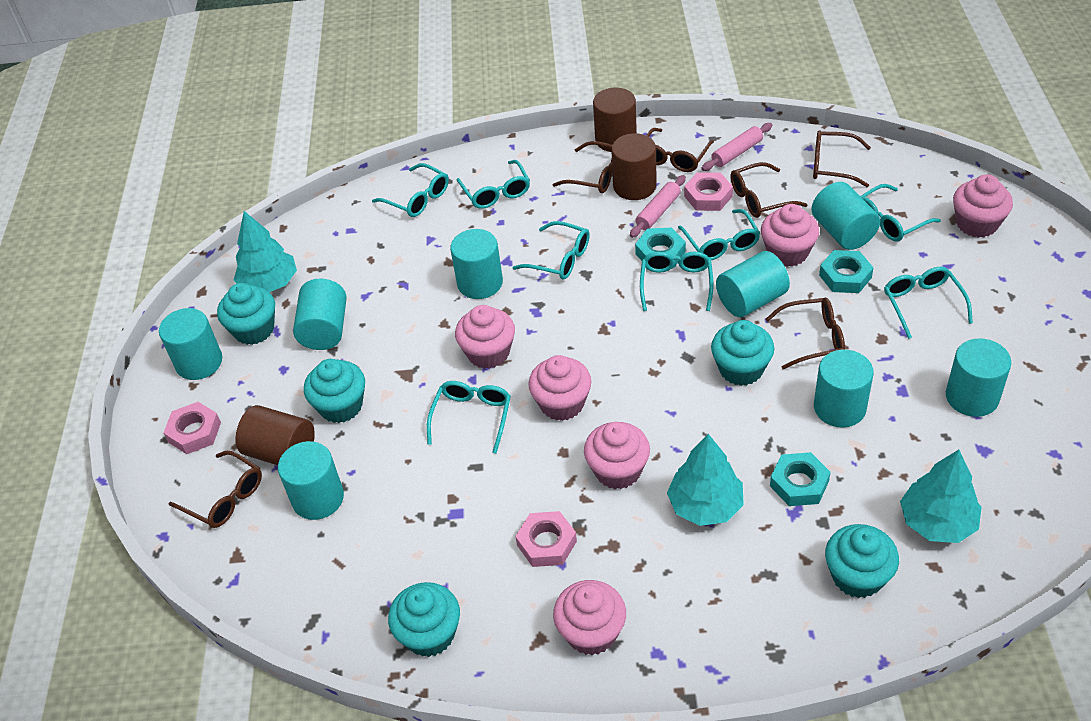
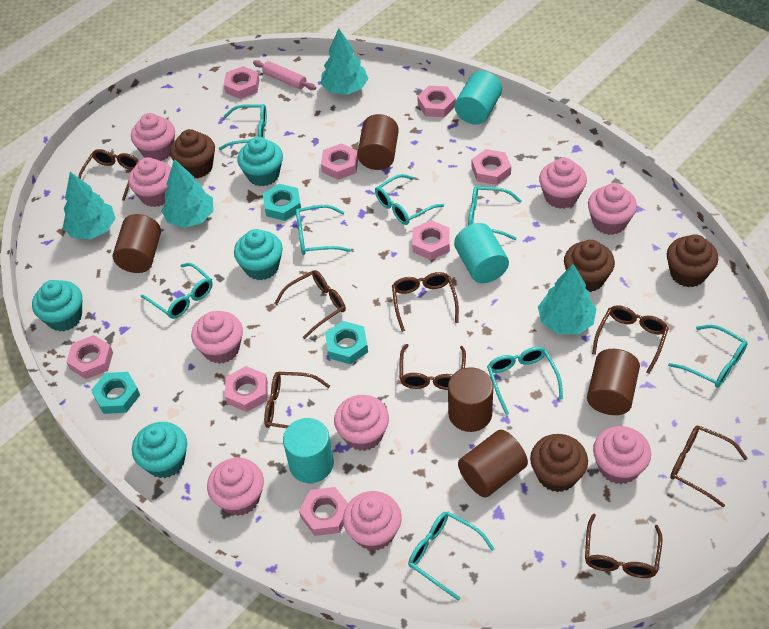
brown cupcake: none = 0 -> [170,129,215,179] [530,434,588,492] [564,240,615,292] [667,234,718,287] = 4
brown cylinder: [236,405,315,465] [593,87,637,152] [611,133,657,200] = 3 -> [113,214,161,273] [357,114,399,170] [448,367,493,432] [458,430,528,497] [587,349,640,415] = 5
brown glasses: [168,451,262,528] [552,141,612,193] [646,128,714,172] [730,162,808,218] [766,298,845,369] [813,130,871,187] = 6 -> [78,149,139,201] [264,372,330,428] [274,270,346,339] [392,272,459,332] [399,344,466,390] [585,514,663,578] [592,305,669,374] [670,425,748,507] = 8
pink cupcake: [455,305,515,369] [528,355,592,421] [553,580,626,655] [584,422,650,489] [761,204,819,267] [953,174,1013,238] = 6 -> [128,157,171,207] [131,113,175,161] [191,311,243,364] [207,458,264,516] [334,395,389,451] [343,491,402,551] [539,158,587,209] [588,183,637,235] [593,426,651,484] = 9
pink nut: [164,402,221,454] [515,511,577,567] [684,173,733,211] = 3 -> [66,335,113,379] [224,66,259,99] [225,366,268,412] [299,487,348,536] [321,143,358,180] [412,220,450,260] [417,86,456,117] [472,149,511,185] = 8
pink rolling pin: [630,175,686,238] [701,123,773,171] = 2 -> [253,60,316,90] = 1
turquoise cupcake: [217,283,275,345] [304,359,365,423] [388,582,460,657] [711,320,774,386] [825,524,899,598] = 5 -> [32,280,82,332] [132,422,187,478] [234,229,283,280] [238,137,283,187] = 4
turquoise cylinder: [159,308,222,380] [278,441,344,520] [293,278,347,350] [450,229,503,299] [716,251,790,317] [811,182,880,250] [814,350,874,428] [946,338,1011,417] = 8 -> [283,418,334,483] [454,223,509,283] [455,71,502,125] = 3
turquoise tree: [234,211,297,292] [667,434,744,526] [900,450,981,543] = 3 -> [63,172,116,239] [161,159,214,228] [320,28,369,95] [538,264,597,335] = 4

